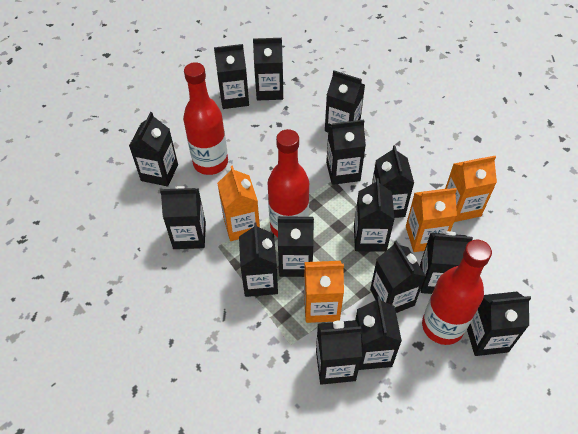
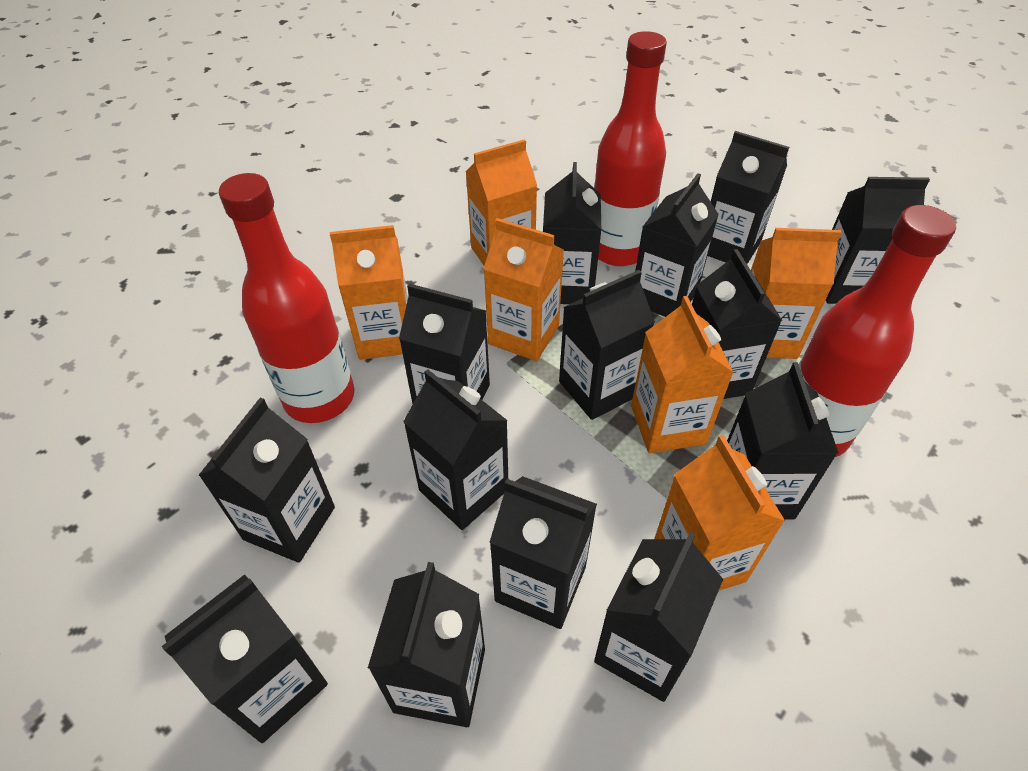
black carton: [129,112,178,187] [160,186,206,249] [214,44,249,109] [239,223,278,297] [253,38,283,101] [278,217,314,277] [316,320,362,385] [325,70,365,132] [326,120,366,185] [354,178,395,252] [355,296,402,370] [370,240,425,313] [372,145,414,218] [420,231,473,294] [467,292,531,356] = 15 -> [162,574,328,743] [198,398,335,563] [368,562,485,727] [399,284,490,404] [403,369,508,530] [489,476,597,629] [543,162,601,304] [559,270,655,420] [594,532,723,702] [635,173,719,317] [692,249,782,399] [707,131,789,264] [727,362,839,520] [826,177,930,304] = 14
orange carton: [217,165,260,241] [304,261,344,323] [406,188,457,252] [445,156,497,222] = 4 -> [330,225,408,360] [466,139,537,265] [484,218,564,361] [631,296,734,453] [654,435,785,591] [751,228,842,359] = 6

